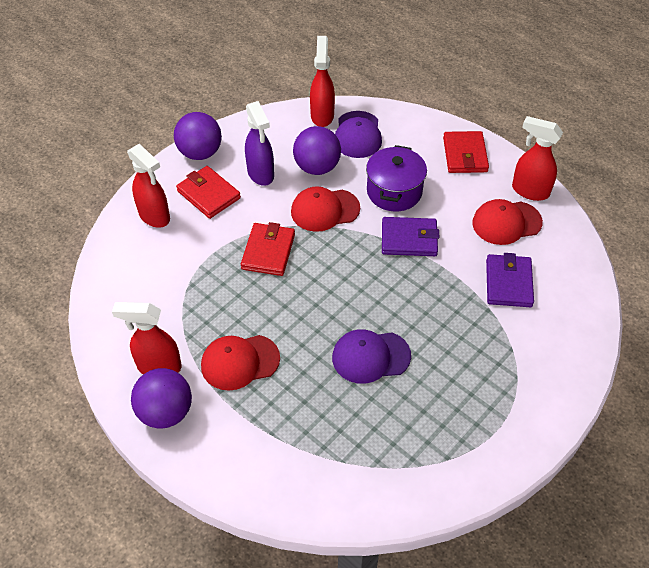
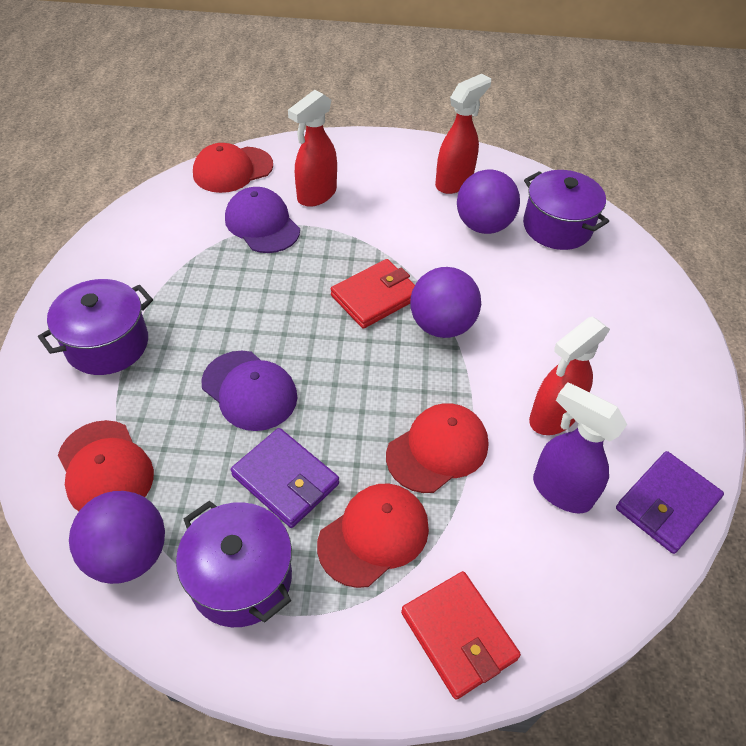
purple pot: [366,145,427,212] = 1 -> [38,279,153,375] [176,501,292,627] [523,170,609,250] = 3
red cap: [201,335,280,391] [291,186,360,232] [472,199,543,245] = 3 -> [58,420,154,512] [193,143,273,193] [317,483,429,588] [386,403,488,493] = 4
red spray bottle: [112,302,182,374] [127,144,170,228] [310,36,335,127] [512,116,563,201] = 4 -> [288,90,337,207] [435,74,491,194] [529,317,610,435] = 3
red wallet: [176,166,241,219] [241,222,295,276] [443,131,489,173] = 3 -> [331,259,415,329] [401,571,521,700] = 2

